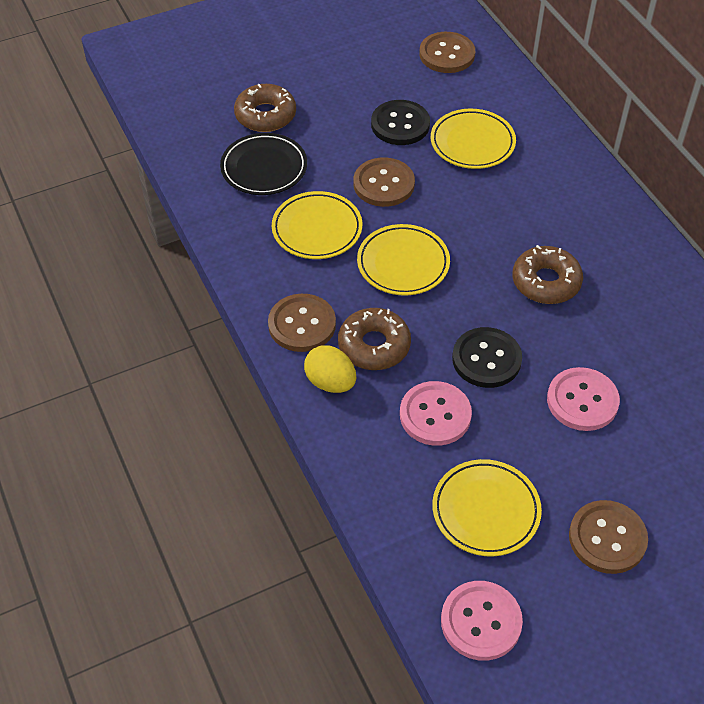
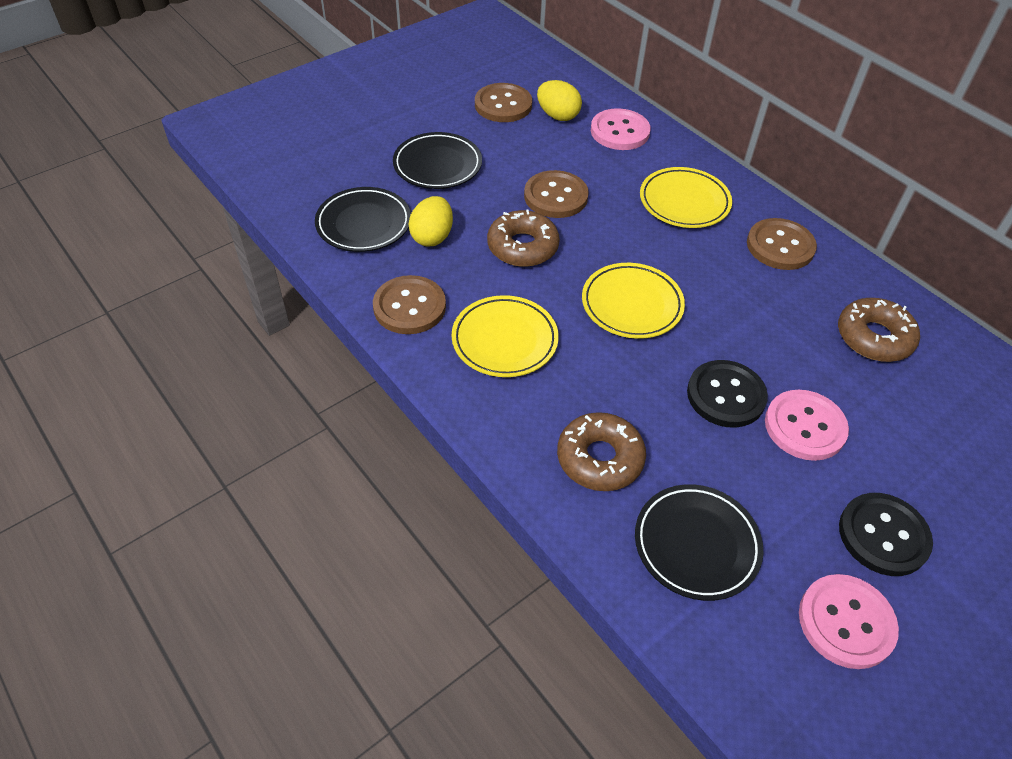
black plate: [220,133,307,195] = 1 -> [315,187,411,252] [393,132,482,189] [635,484,763,601] = 3
yellow egg: [304,345,356,393] = 1 -> [408,196,453,246] [537,80,582,121] = 2
yellow plate: [272,191,362,259] [357,224,450,295] [431,109,516,169] [432,459,542,557] = 4 -> [451,295,559,377] [582,263,685,339] [640,167,732,228] = 3

